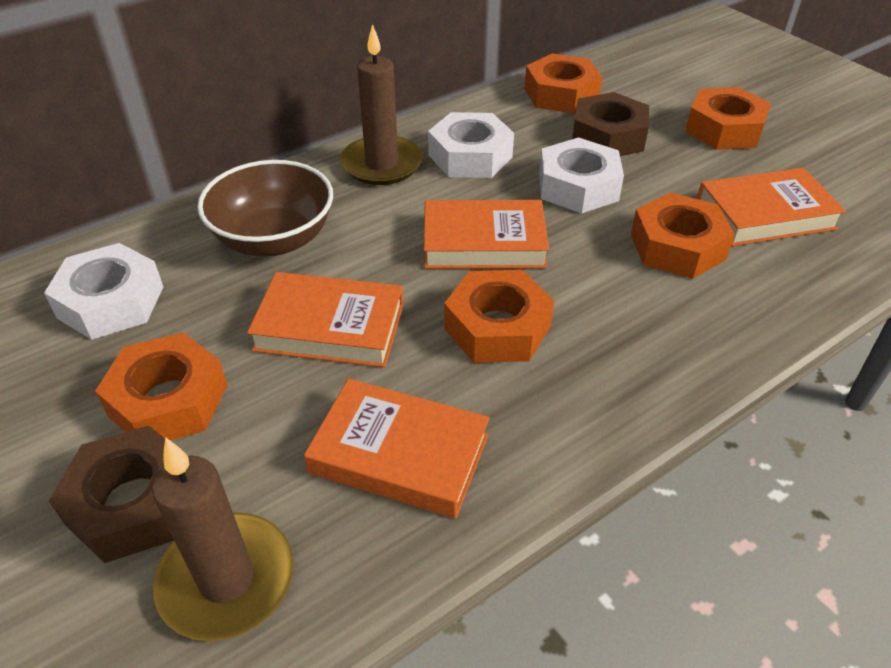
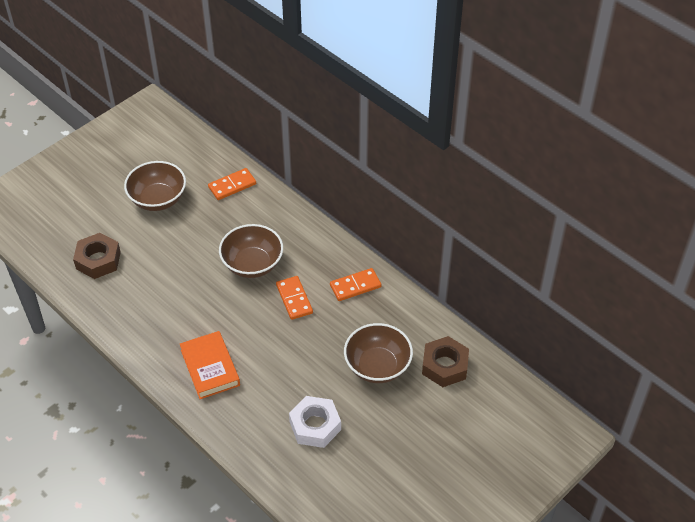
brown bowl: [197,160,333,257] = 1 -> [124,161,186,211] [219,224,283,278] [344,323,413,383] = 3
brown candle: [152,437,293,641] [340,24,423,185] = 2 -> none = 0
orange book: [247,272,404,367] [304,378,490,518] [424,200,549,269] [697,168,846,246] = 4 -> [180,331,240,399] = 1
orange domino: none = 0 -> [208,168,256,200] [276,276,313,320] [330,268,381,301] = 3
orange nut: [95,333,227,440] [444,270,554,363] [524,54,603,114] [631,193,735,279] [685,87,771,150] = 5 -> none = 0
white nut: [44,243,163,340] [428,112,514,178] [539,137,624,214] = 3 -> [289,396,341,448] = 1

